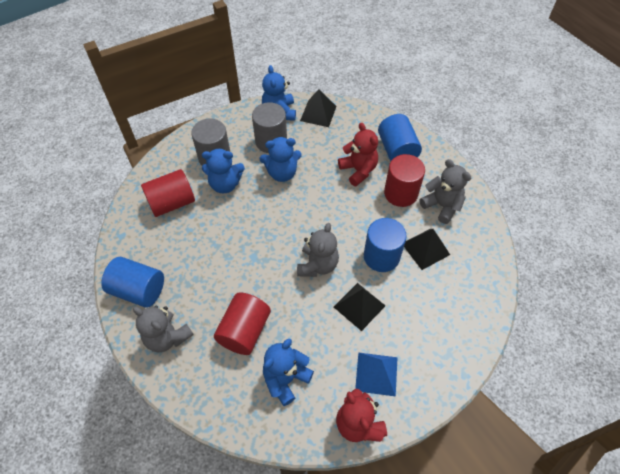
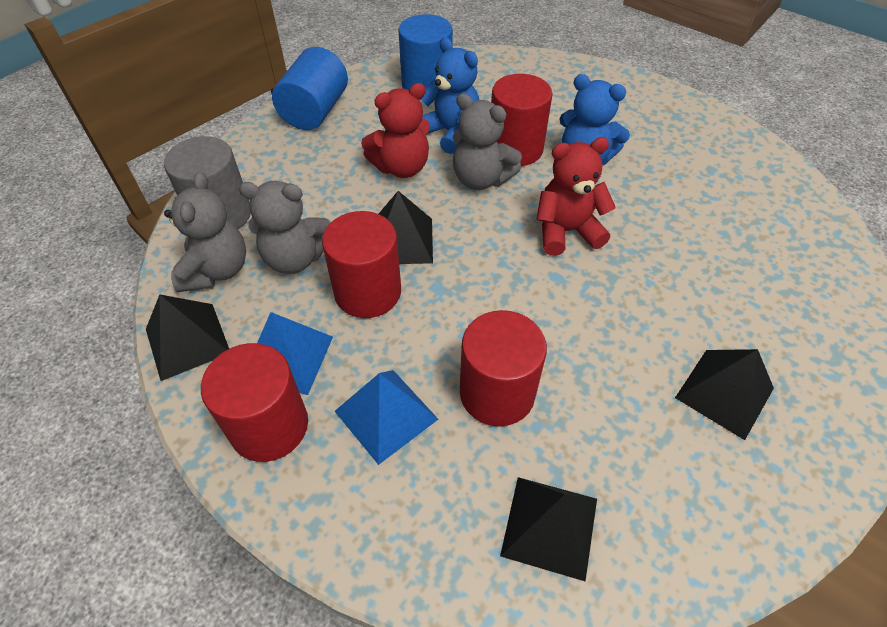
black pyramid: [300,89,337,127] [334,283,385,331] [404,229,450,270] = 3 -> [146,294,229,381] [379,191,433,264] [500,477,597,581] [675,349,774,440] = 4
blue cylinder: [101,257,164,308] [364,218,407,272] [378,114,422,161] = 3 -> [272,47,348,130] [398,14,453,100] = 2
blue pyramid: [355,352,398,397] = 1 -> [257,312,333,395] [335,370,438,465] = 2
blue teddy bear: [202,148,245,194] [260,137,302,182] [262,65,296,121] [263,339,314,406] = 4 -> [421,37,479,154] [559,74,630,165] = 2
grey cylinder: [191,119,230,166] [252,102,287,153] = 2 -> [164,136,251,229] = 1
red cylinder: [141,169,195,217] [214,292,271,355] [384,154,425,207] = 3 -> [201,343,308,462] [322,211,401,318] [460,310,547,427] [491,74,553,166] = 4

